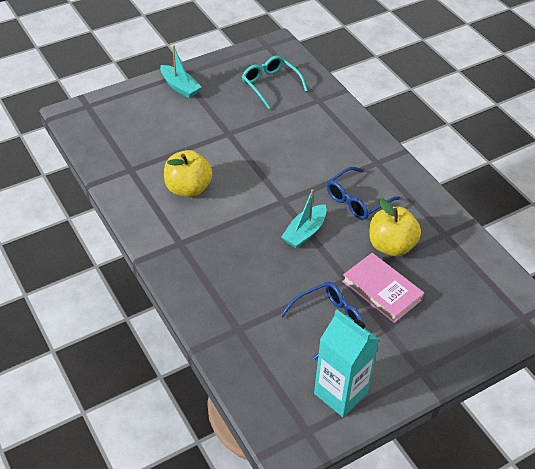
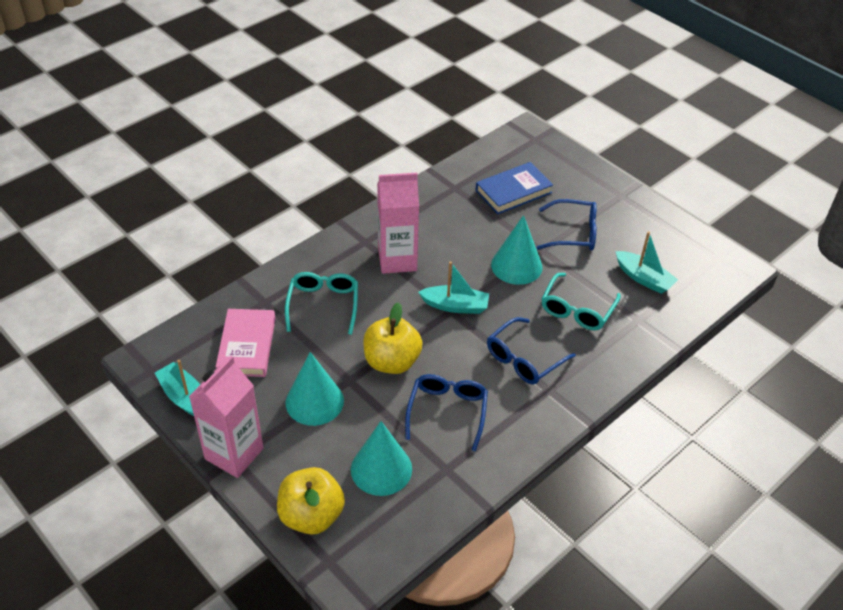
blue book: none = 0 -> [476,162,553,214] = 1
blue glasses: [280,282,364,360] [327,167,400,220] = 2 -> [405,374,488,451] [487,317,576,384] [537,199,597,251] = 3
pink carton: none = 0 -> [189,356,263,478] [377,173,419,274] = 2
turquoise boat: [160,45,201,98] [281,189,327,248] = 2 -> [155,360,200,416] [418,261,489,314] [615,231,678,294] = 3
turquoise carton: [314,310,379,417] = 1 -> none = 0
turquoise cone: none = 0 -> [285,352,344,426] [351,421,412,496] [491,215,543,285] = 3
turquoise glasses: [242,56,308,109] = 1 -> [285,272,358,335] [542,273,621,330] = 2

